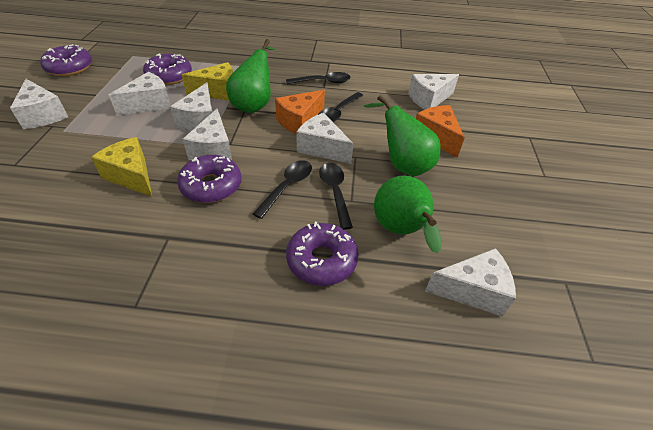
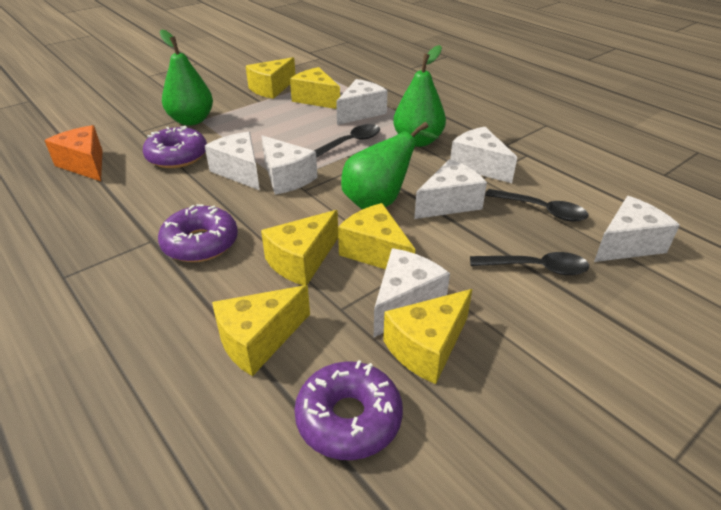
black spoon: [252,160,312,219] [286,72,351,84] [318,92,364,122] [319,163,353,230] = 4 -> [314,124,380,158] [470,252,589,275] [485,189,588,221] = 3
orange cheese: [275,90,325,135] [416,105,465,158] = 2 -> [44,125,103,181] = 1
purple donut: [40,44,92,76] [143,53,192,85] [177,155,242,203] [286,222,359,286] = 4 -> [143,126,207,168] [158,204,238,262] [294,360,403,460] = 3
yellow cheese: [91,137,152,197] [182,62,233,100] = 2 -> [212,285,310,376] [246,57,296,99] [261,210,338,285] [290,67,340,109] [338,203,415,269] [383,289,472,384] = 6

